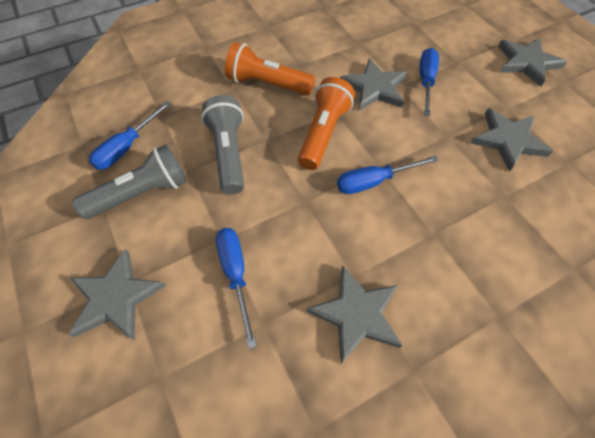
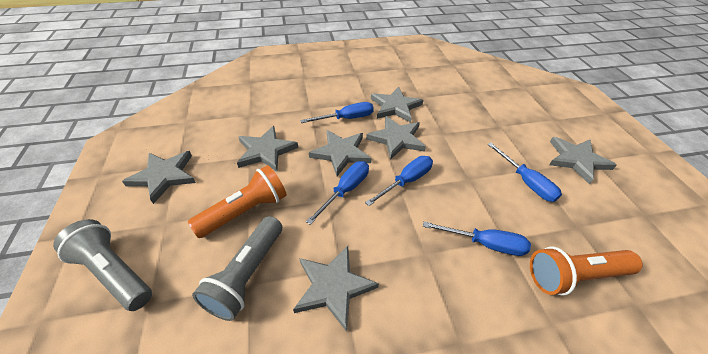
blue screwdriver: [89,101,171,170] [216,228,257,349] [337,156,438,194] [420,48,439,116] = 4 -> [300,102,374,123] [306,161,369,225] [365,156,433,206] [423,221,531,256] [487,143,562,202] = 5
grey star: [69,249,166,340] [306,265,403,364] [340,58,407,111] [470,108,553,172] [498,38,567,87] = 5 -> [122,151,196,204] [237,126,298,172] [293,246,379,332] [309,130,372,176] [366,116,426,160] [371,87,423,123] [549,137,617,184] = 7

